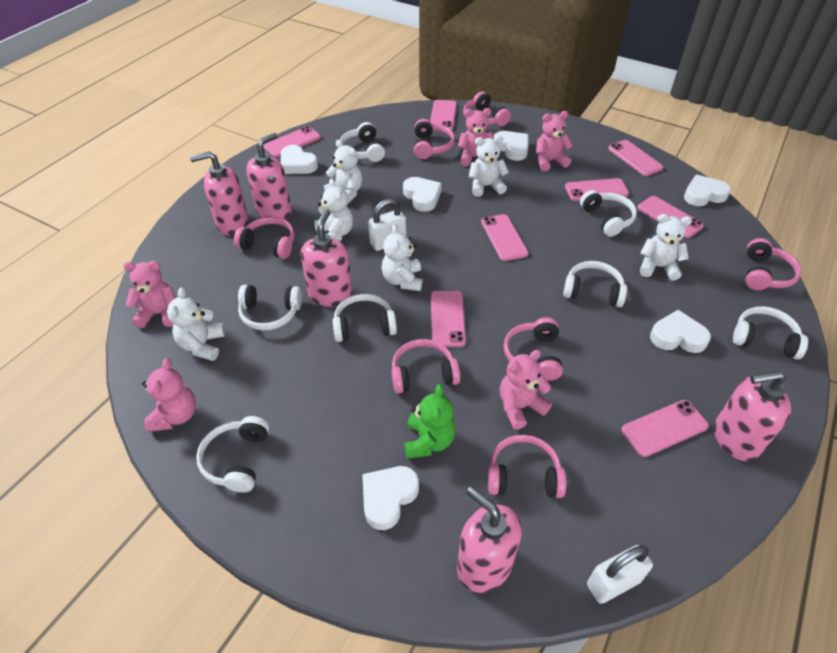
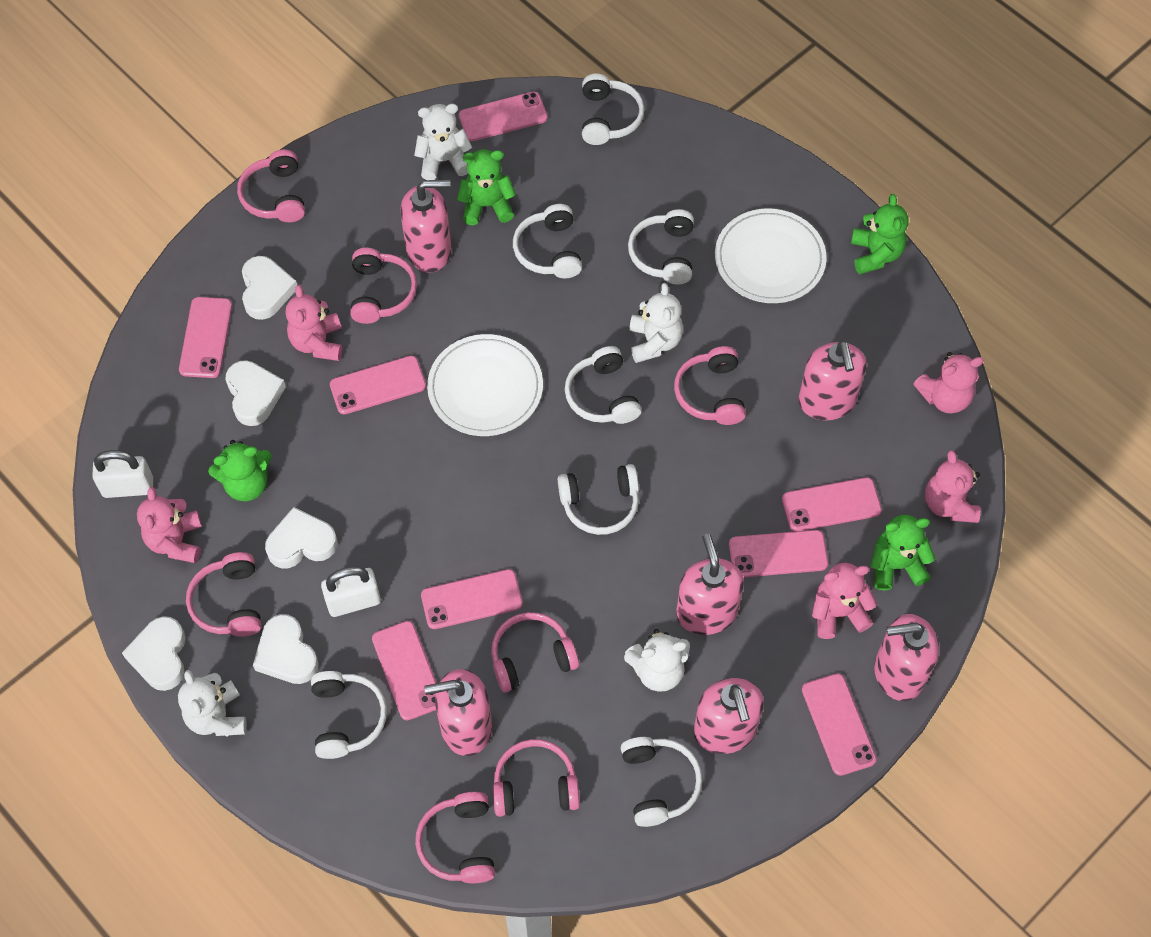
green teddy bear: [404,384,455,459] = 1 -> [208,440,272,501] [457,149,516,225] [851,194,908,274] [870,515,936,590] = 4
pink soap dispenser: [190,151,249,235] [246,133,292,220] [301,209,352,307] [457,486,522,593] [714,371,791,461] = 5 -> [401,180,451,273] [424,669,492,756] [676,534,744,635] [694,678,764,754] [798,340,867,420] [874,614,939,701] = 6
white heart: [281,145,318,174] [362,466,419,530] [403,177,442,212] [494,131,528,161] [650,310,711,353] [684,175,731,206] = 6 -> [122,616,186,691] [226,360,286,426] [242,256,297,320] [253,614,319,684] [265,507,337,568] = 5
white plate: none = 0 -> [427,334,543,436] [715,208,827,303] = 2
white teddy bear: [167,287,225,361] [315,178,353,241] [324,140,362,204] [382,224,423,291] [469,136,509,197] [640,214,692,280] = 6 -> [178,670,247,737] [414,104,472,180] [624,629,690,692] [629,283,683,363] = 4

